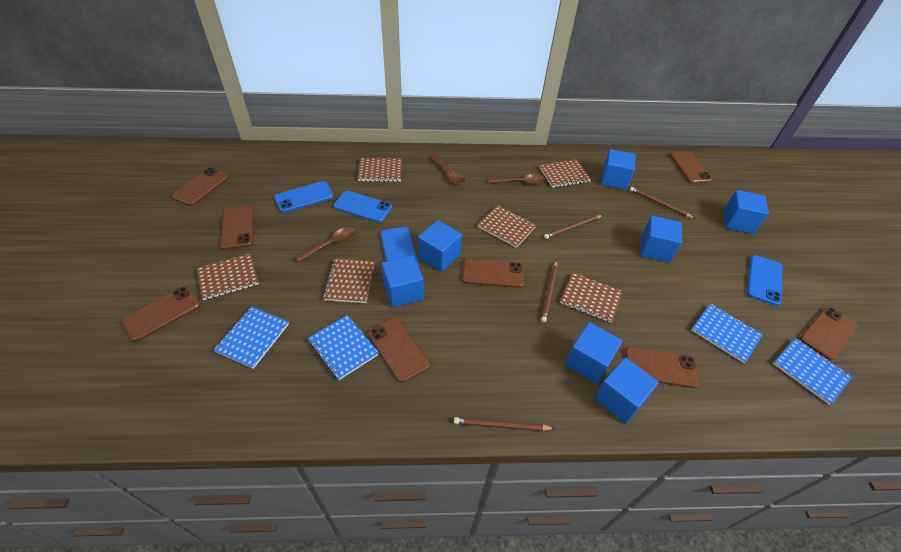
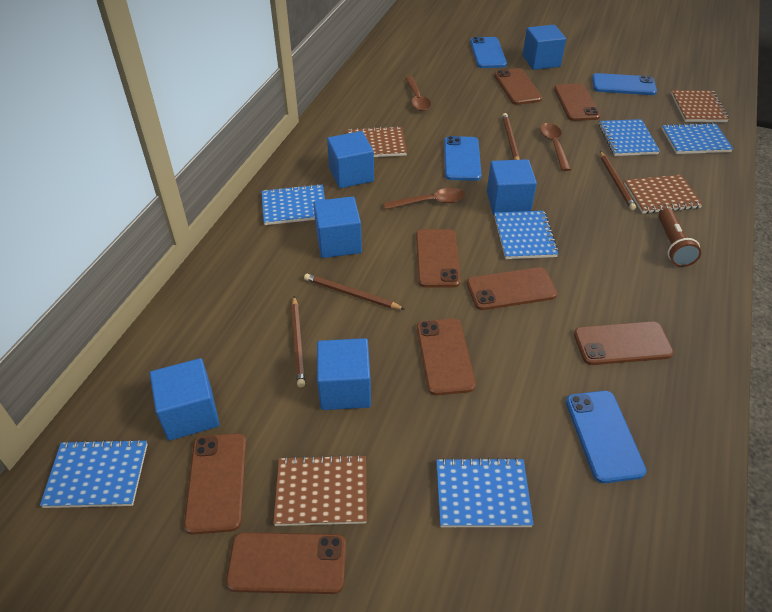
blue cube: [382,255,424,307] [418,220,462,272] [565,322,622,384] [594,357,659,424] [601,149,636,190] [640,216,682,263] [723,190,769,234] = 7 -> [150,358,220,441] [313,196,362,258] [317,338,371,410] [327,131,374,188] [487,159,537,215] [523,25,566,70] = 6
blue notebook: [214,306,289,369] [308,315,379,380] [691,303,763,363] [773,338,852,405] = 4 -> [40,439,148,508] [261,184,325,225] [436,458,534,527] [494,211,559,259] [599,119,660,156] [662,123,733,154] = 6
brown flashlight: none = 0 -> [658,208,701,267] = 1
brown notebook: [197,253,259,300] [323,258,375,303] [357,158,402,182] [477,205,536,248] [539,160,591,188] [560,273,623,323] = 6 -> [273,454,367,526] [347,126,407,157] [624,175,703,214] [671,90,729,122] = 4

